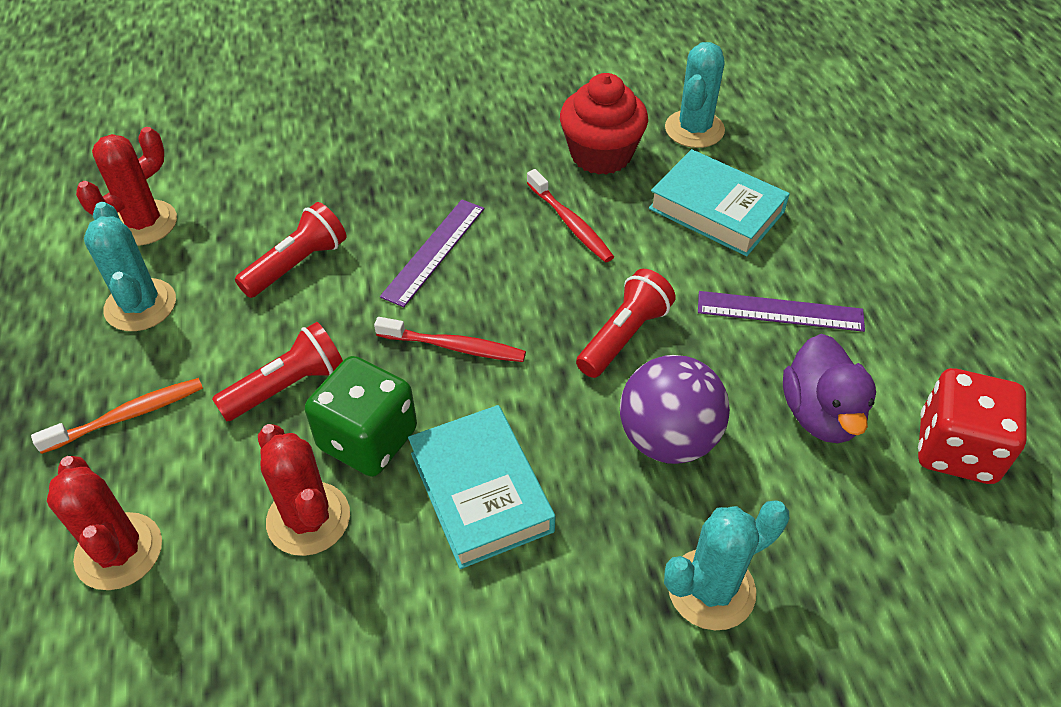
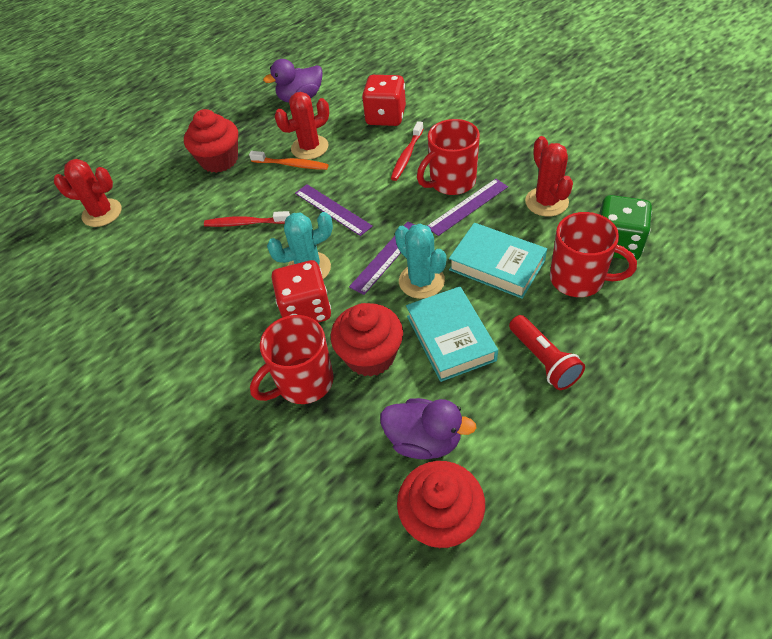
purple ball: [620,355,730,464] = 1 -> none = 0
purple duck: [783,334,876,443] = 1 -> [263,59,323,103] [380,398,476,459] = 2
purple ruler: [380,200,484,307] [698,291,865,332] = 2 -> [295,184,373,236] [349,222,415,295] [427,179,508,236] = 3
red cupcake: [560,73,648,175] = 1 -> [184,109,238,173] [331,303,403,376] [397,461,485,549] = 3
red dice: [918,368,1027,484] = 1 -> [272,260,331,322] [362,75,406,126] = 2
red flashlight: [212,322,343,421] [235,202,347,298] [576,269,676,378] = 3 -> [509,315,585,390] = 1
red mug: none = 0 -> [250,315,334,404] [417,119,480,195] [550,212,637,297] = 3
turquoise cactus: [84,202,176,331] [664,500,789,630] [665,42,725,148] = 3 -> [267,212,333,279] [395,224,446,299] = 2

